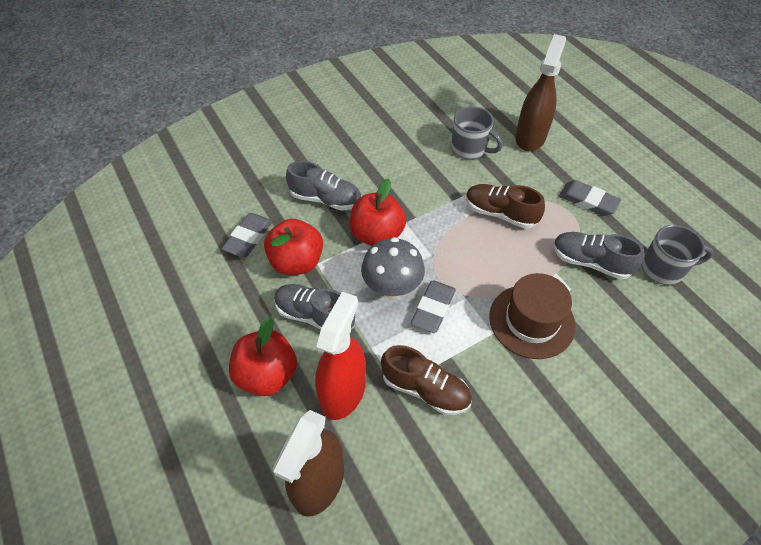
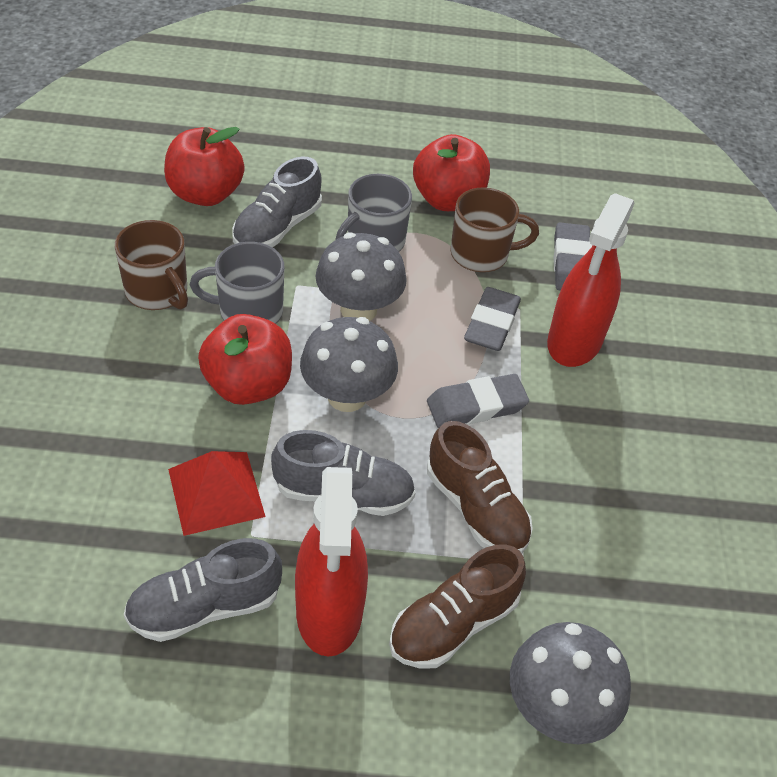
brown hat: [489,273,576,359] = 1 -> none = 0
brown mug: none = 0 -> [115,220,188,310] [451,188,539,272] = 2
brown spray bottle: [273,410,344,517] [515,34,566,151] = 2 -> none = 0
grey mushroom: [361,237,425,298] = 1 -> [300,317,398,412] [315,232,407,321] [510,622,631,744] = 3
red pyramid: none = 0 -> [168,451,266,536] = 1
red spray bottle: [315,292,366,420] = 1 -> [295,467,368,657] [547,193,634,367] = 2

